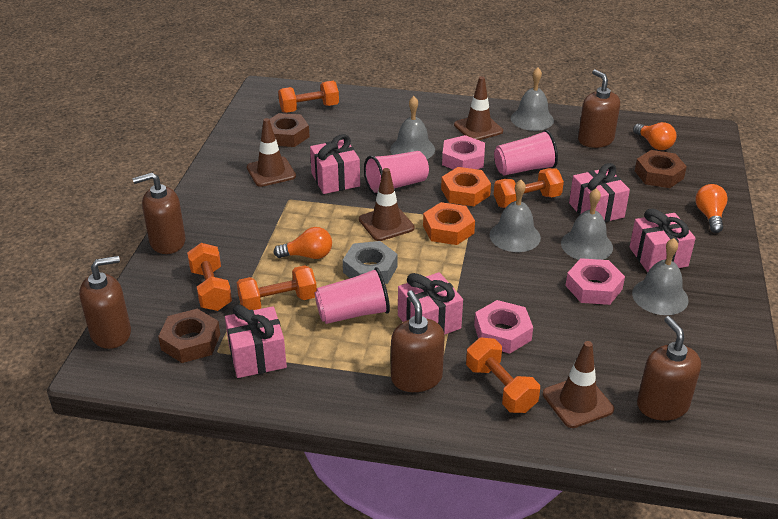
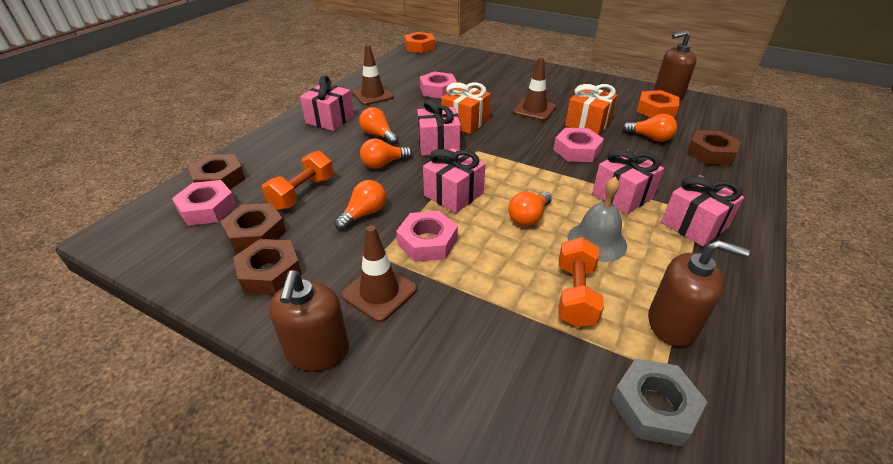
brown nut: [158,309,220,363] [270,113,310,147] [635,150,687,188] = 3 -> [188,154,245,189] [220,203,286,252] [233,239,302,295] [687,130,741,165] = 4
brown soap dispenser: [79,256,131,349] [133,173,186,254] [391,290,445,392] [578,69,620,148] [637,316,701,421] = 5 -> [269,270,349,371] [648,240,750,347] [655,30,697,99] = 3
brown traffic cone: [247,118,296,187] [359,168,414,241] [454,76,503,140] [543,341,614,428] = 4 -> [341,225,417,322] [352,45,394,105] [513,57,556,121] = 3
grey bell: [390,96,435,159] [489,180,541,252] [511,67,554,131] [561,188,613,260] [632,238,689,315] = 5 -> [567,177,627,262] = 1
orange dumbbell: [187,243,232,311] [237,265,317,310] [278,81,339,113] [466,338,540,413] [494,168,564,208] = 5 -> [262,151,333,210] [559,237,604,328] = 2
orange gift: none = 0 -> [441,82,490,134] [565,84,617,135] = 2
orange light bulb: [274,227,332,259] [633,122,677,150] [695,184,728,233] = 3 -> [334,180,386,230] [359,107,399,145] [360,138,412,169] [508,192,552,226] [622,114,677,142] = 5
pink cup: [315,267,390,324] [364,151,429,196] [494,130,558,175] = 3 -> none = 0
pink nut: [442,135,485,169] [474,300,533,354] [566,258,625,305] = 3 -> [172,180,237,226] [396,211,458,262] [420,71,457,99] [553,128,604,162] = 4

